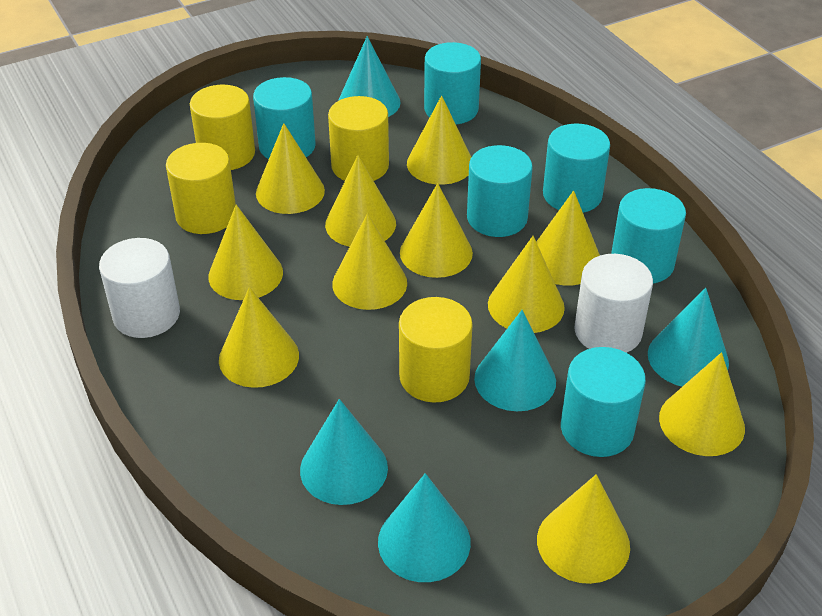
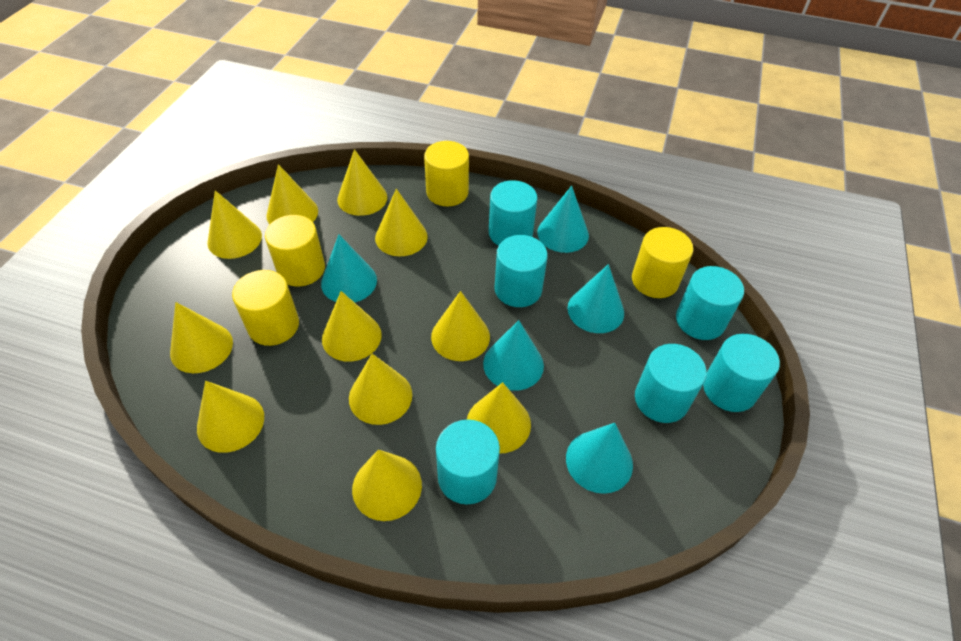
white cylinder: [99,238,180,338] [574,254,653,353] = 2 -> none = 0

